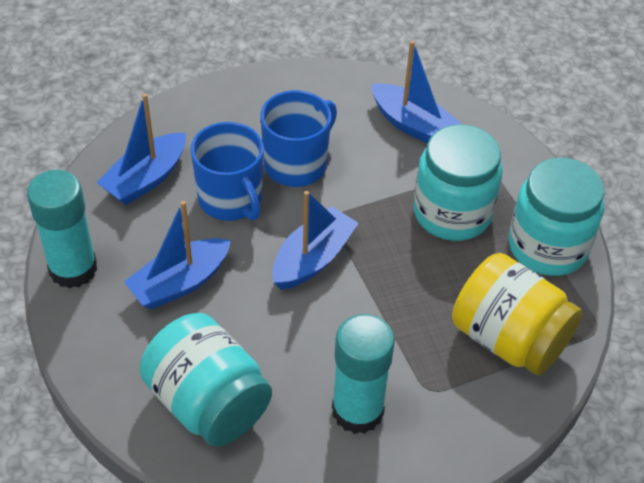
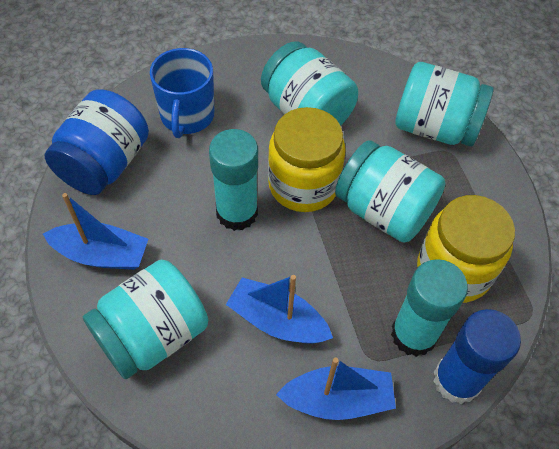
blue boat: [97,94,186,205] [124,201,231,309] [272,191,358,290] [371,41,461,143] = 4 -> [43,193,148,270] [226,275,333,344] [276,357,396,420] = 3
blue glue stick: none = 0 -> [433,309,521,404] = 1
blue jar: none = 0 -> [45,89,149,195] = 1
blue mug: [191,122,264,221] [261,90,337,187] = 2 -> [150,48,214,138] = 1
turquoise jar: [140,313,272,447] [413,124,502,241] [509,157,604,276] = 3 -> [83,259,208,379] [261,41,358,126] [335,140,445,243] [395,62,494,147] = 4
yellow jar: [452,253,582,375] = 1 -> [268,107,346,212] [417,195,515,303] = 2

